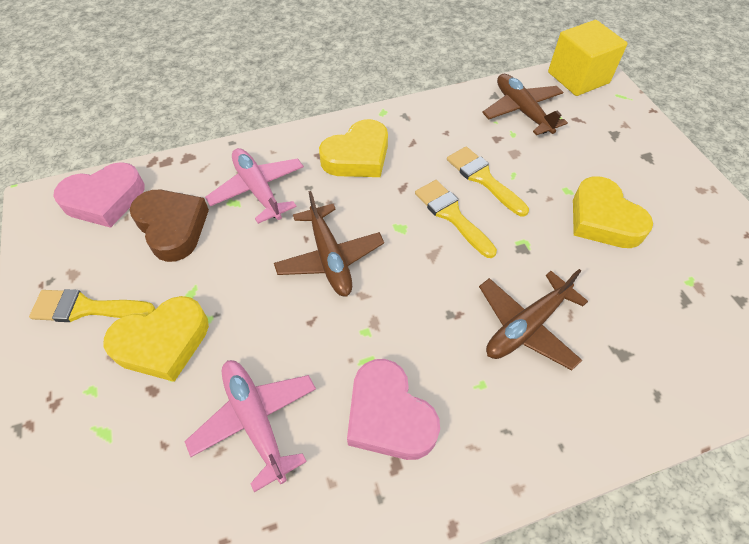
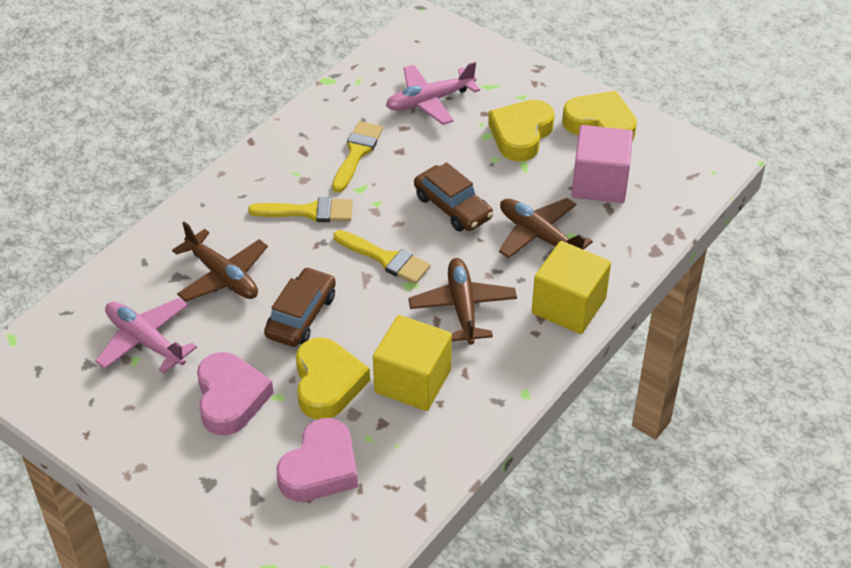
brown car: none = 0 -> [264,267,336,347] [414,162,493,232] = 2
brown heart: [130,190,209,262] = 1 -> none = 0
pink cube: none = 0 -> [572,125,633,203] = 1
yellow cube: [548,20,628,96] = 1 -> [373,315,452,411] [532,241,611,334] = 2

